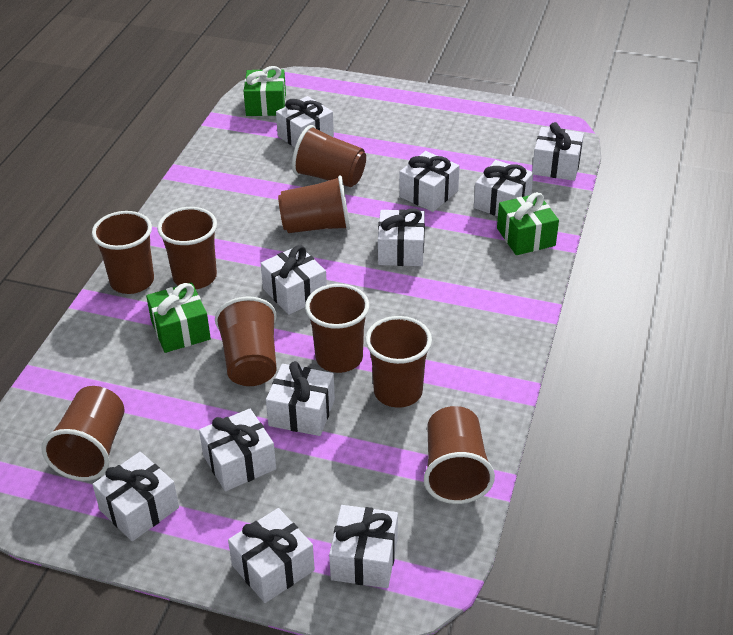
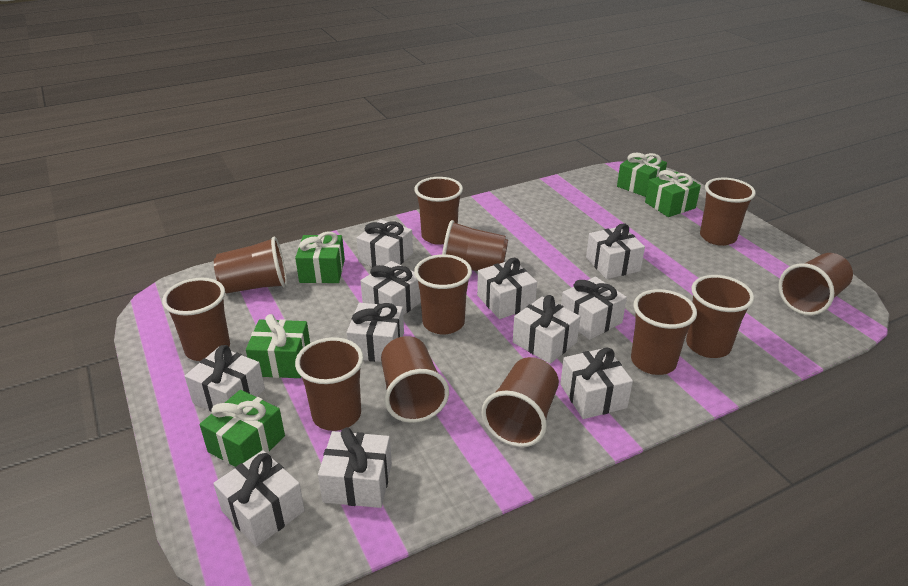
brown cup: [42,386,125,481] [92,211,154,294] [157,207,217,289] [215,296,277,386] [278,175,350,233] [292,125,366,187] [305,284,369,373] [365,316,432,408] [424,406,495,504] = 9 -> [162,278,230,361] [214,236,287,293] [295,337,364,431] [381,336,449,423] [414,177,463,245] [414,254,472,335] [442,220,508,271] [481,357,559,447] [631,289,697,375] [686,275,754,358] [700,178,756,246] [778,253,853,316] = 12
green gift: [146,282,211,353] [244,66,286,116] [497,192,559,255] = 3 -> [200,390,285,467] [246,314,310,378] [295,232,345,283] [617,153,667,197] [645,170,701,217] = 5

